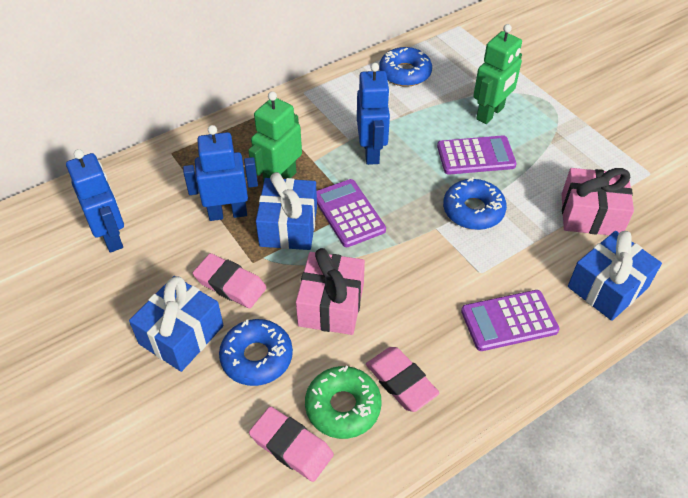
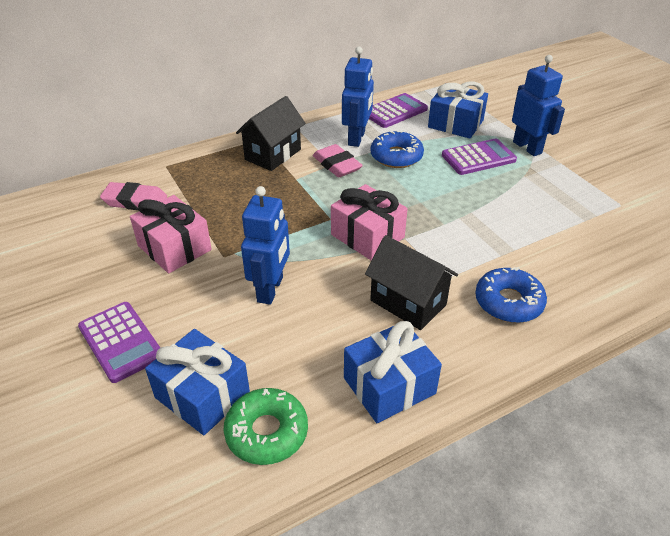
black house: none = 0 -> [236,96,306,171] [365,235,458,330] = 2
blue donut: [219,319,293,386] [379,47,432,87] [443,177,507,230] = 3 -> [371,130,424,168] [475,267,547,323] = 2
green robot: [248,91,302,182] [473,24,522,124] = 2 -> none = 0
pink eraser: [193,253,267,308] [249,407,334,482] [366,347,440,412] = 3 -> [100,182,167,210] [313,144,363,177] = 2

